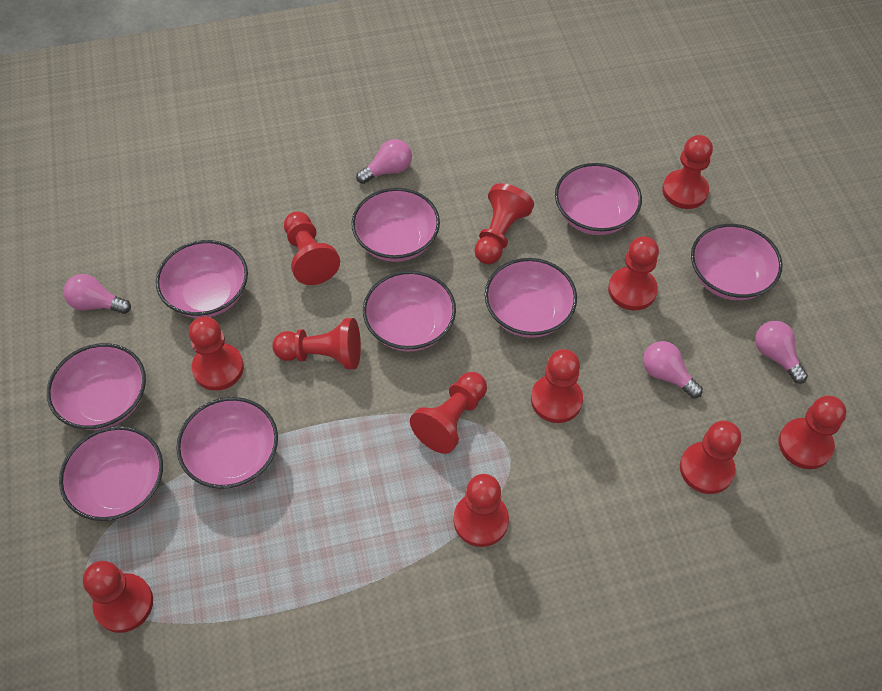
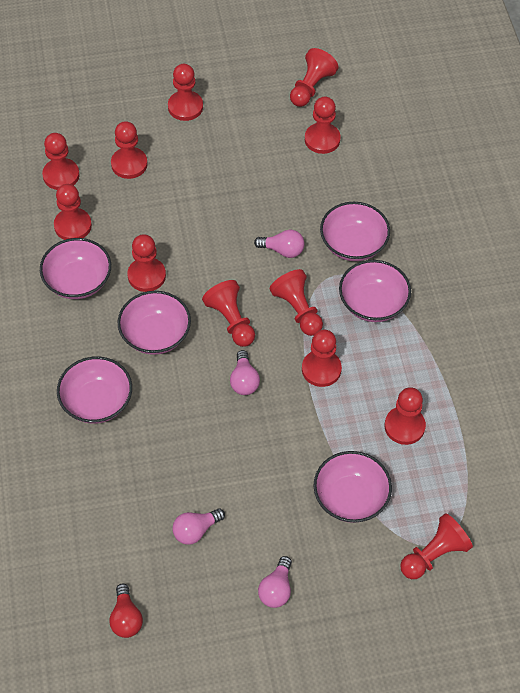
pink bowl: [47,343,146,430] [59,426,163,521] [156,240,248,318] [176,397,278,489] [351,188,440,262] [363,271,456,351] [485,258,577,338] [555,163,642,235] [691,224,782,300] = 9 -> [40,238,111,299] [57,356,132,424] [117,291,191,355] [314,451,392,523] [320,202,390,261] [339,260,411,322] = 6
red light bulb: none = 0 -> [109,584,143,638] = 1

